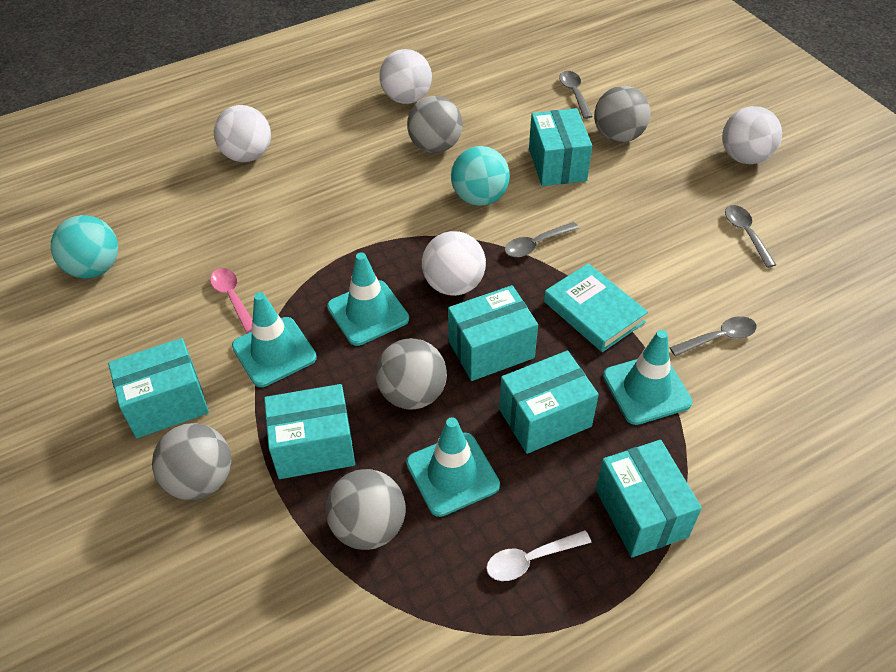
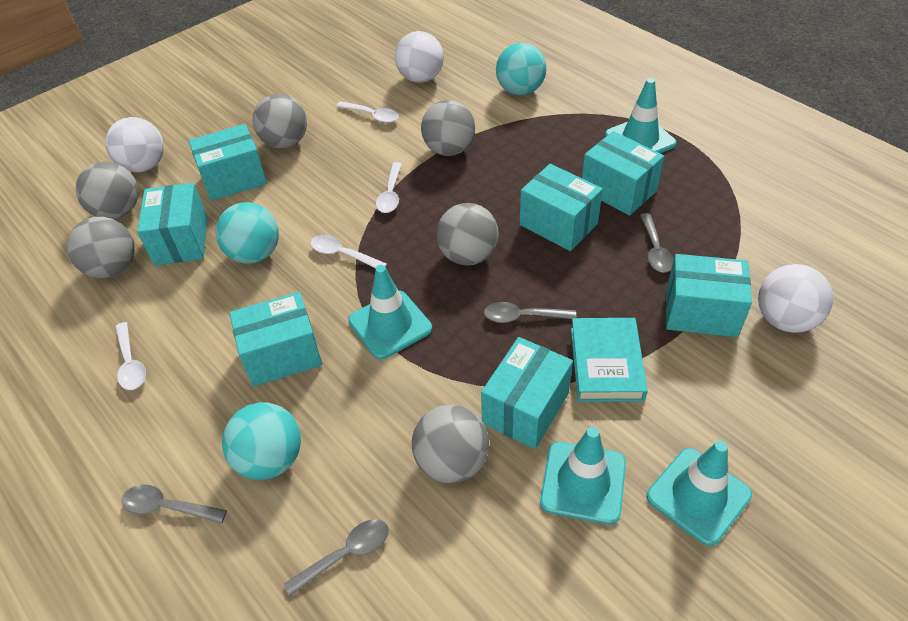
grey ball: [152,423,231,500] [326,469,406,550] [376,338,447,410] [407,96,463,153] [594,86,650,143] = 5 -> [67,217,135,278] [76,161,139,219] [253,94,307,148] [412,405,489,483] [421,100,475,156] [436,203,499,266] = 6
pink spoon: [210,268,252,333] = 1 -> none = 0
turquoise ball: [51,215,118,278] [451,146,510,206] = 2 -> [216,202,279,264] [222,402,301,480] [496,43,546,95] = 3
turquoise box: [108,338,209,438] [264,384,355,479] [448,285,538,381] [499,351,599,454] [529,108,592,186] [596,440,702,557] = 6 -> [137,183,208,265] [189,124,267,201] [229,292,322,387] [481,337,573,449] [520,164,603,251] [582,131,664,216] [666,254,752,337] = 7
white ball: [214,105,271,162] [379,49,432,104] [422,231,486,296] [722,106,782,164] = 4 -> [105,117,164,172] [395,31,444,83] [758,264,833,333] = 3
white spoon: [486,530,591,581] = 1 -> [115,322,146,390] [311,235,387,268] [336,101,399,123] [376,162,402,213] = 4

